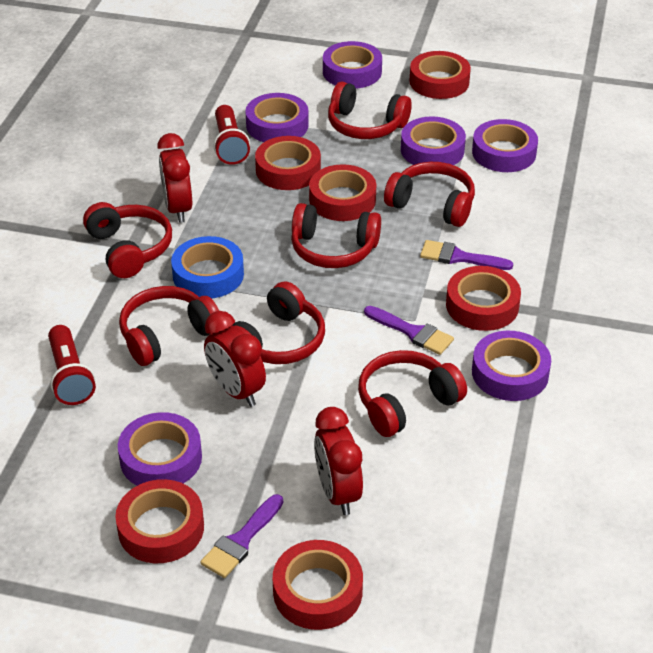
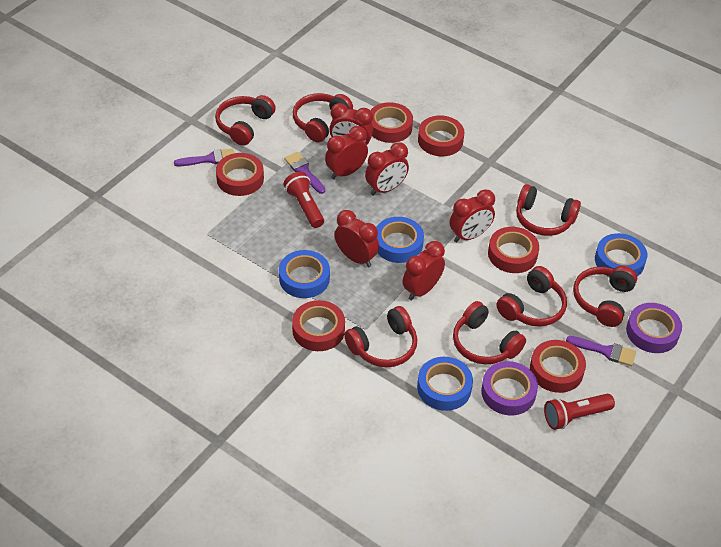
blue tape: [171,236,244,298] = 1 -> [279,250,330,298] [376,217,424,263] [417,357,473,411] [595,233,647,277] = 4
purple tape: [118,412,202,486] [245,93,309,142] [323,41,382,89] [401,116,466,165] [472,119,538,172] [472,331,551,401] = 6 -> [481,361,538,415] [626,303,682,353] = 2
red clock: [157,133,192,223] [204,311,266,407] [314,407,363,515] = 3 -> [325,126,368,179] [329,103,373,144] [335,210,379,267] [365,142,409,196] [403,241,445,301] [450,189,495,243] = 6

